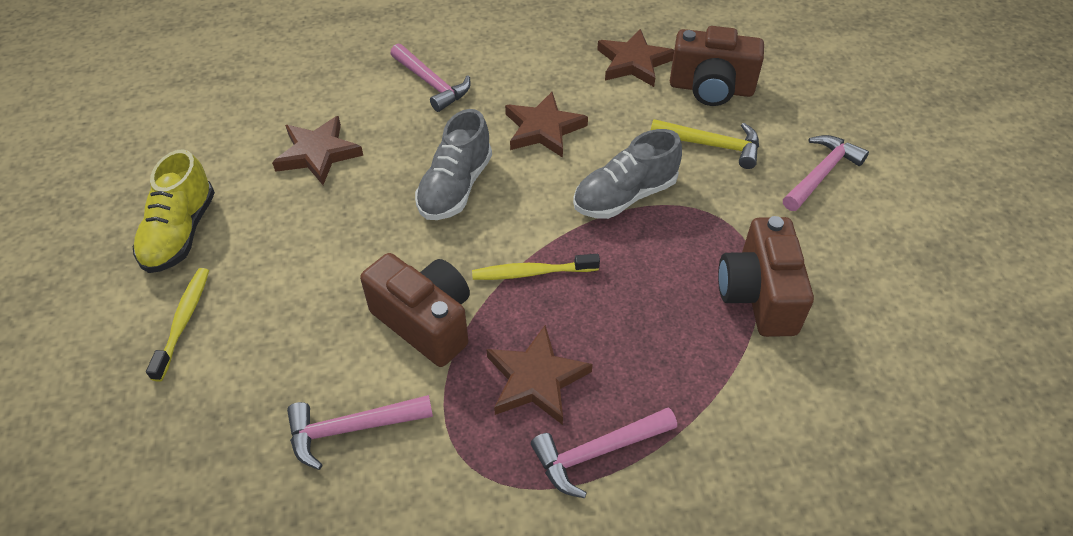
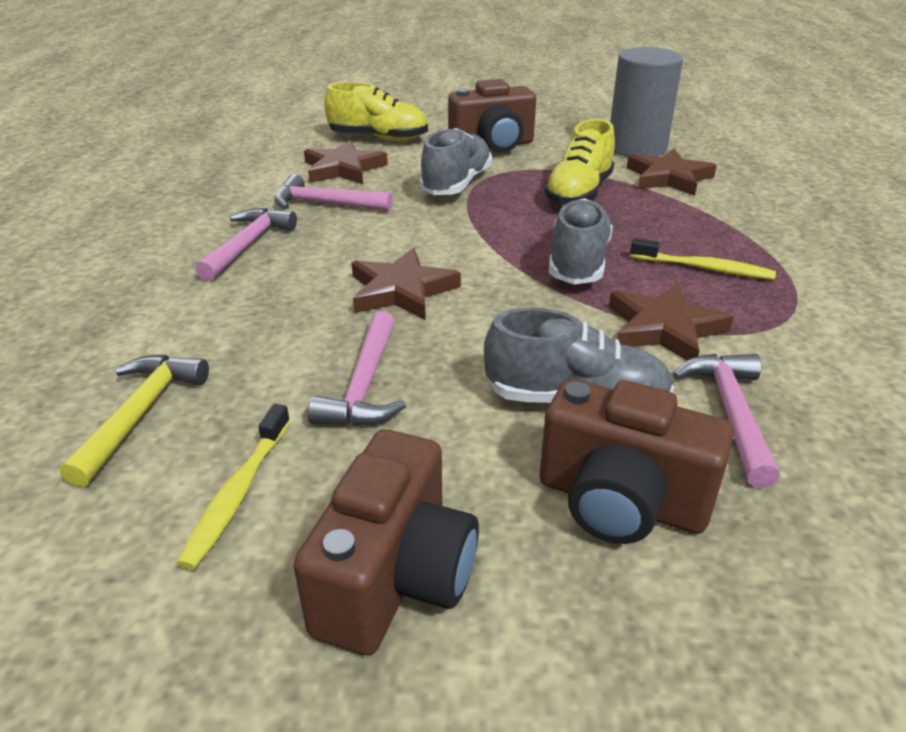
grey cylinder: none = 0 -> [610,47,683,157] = 1
grey shoe: [415,109,492,220] [573,129,682,219] = 2 -> [419,128,492,195] [484,308,674,403] [549,198,613,285] = 3
yellow shoe: [133,149,215,273] = 1 -> [324,82,428,141] [544,119,615,206] = 2

